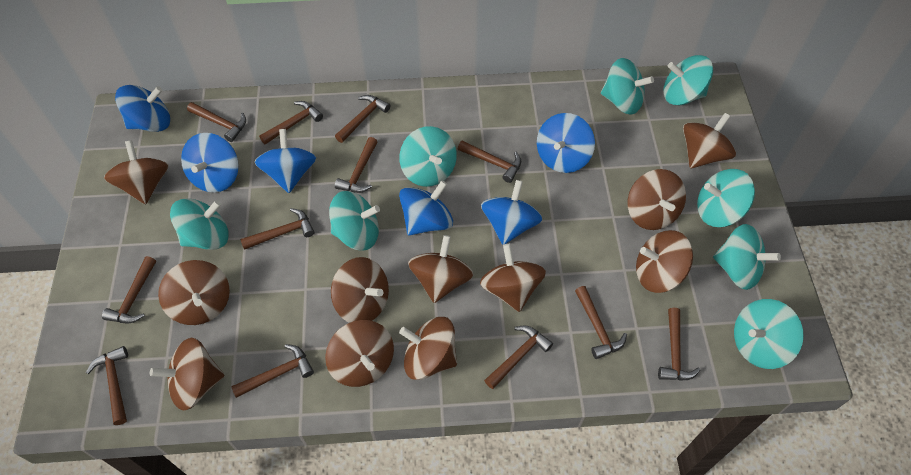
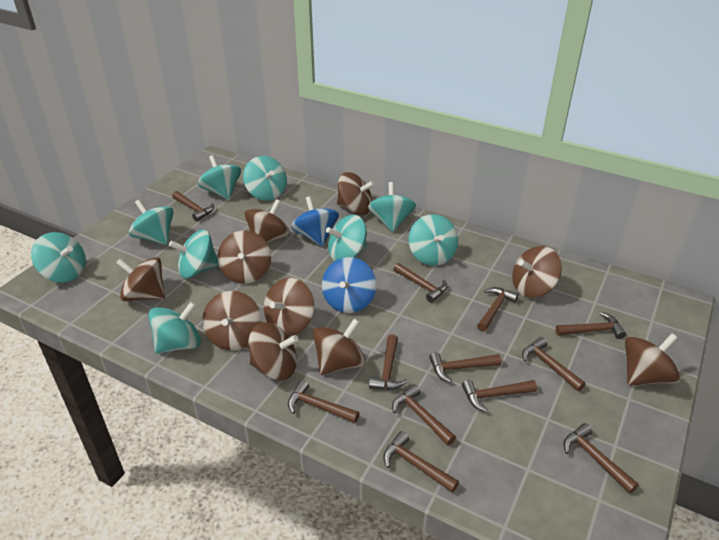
blue spinning top: [115,85,170,132] [181,133,239,193] [254,129,316,193] [399,180,453,236] [481,180,542,245] [537,113,595,173] = 6 -> [291,196,339,247] [322,257,376,313] = 2
brown spinning top: [104,140,169,205] [150,338,225,411] [158,260,230,325] [325,320,394,387] [331,257,389,323] [399,317,457,380] [408,235,473,303] [480,244,546,312] [628,169,686,230] [636,230,693,293] [683,113,736,168] = 11 -> [116,257,165,301] [202,291,262,350] [218,230,271,284] [244,199,290,243] [249,322,298,380] [264,278,314,336] [313,319,366,375] [337,172,375,215] [512,246,562,298] [625,333,681,386] = 10
turquoise spinning top: [170,198,229,250] [329,191,380,251] [399,126,457,187] [601,58,654,114] [663,55,713,105] [697,169,755,227] [713,224,781,290] [734,299,804,369] = 8 -> [31,232,86,283] [129,199,174,245] [148,302,201,354] [169,230,219,278] [198,155,241,200] [243,156,287,201] [326,215,367,261] [368,182,416,232] [409,214,458,266] = 9

